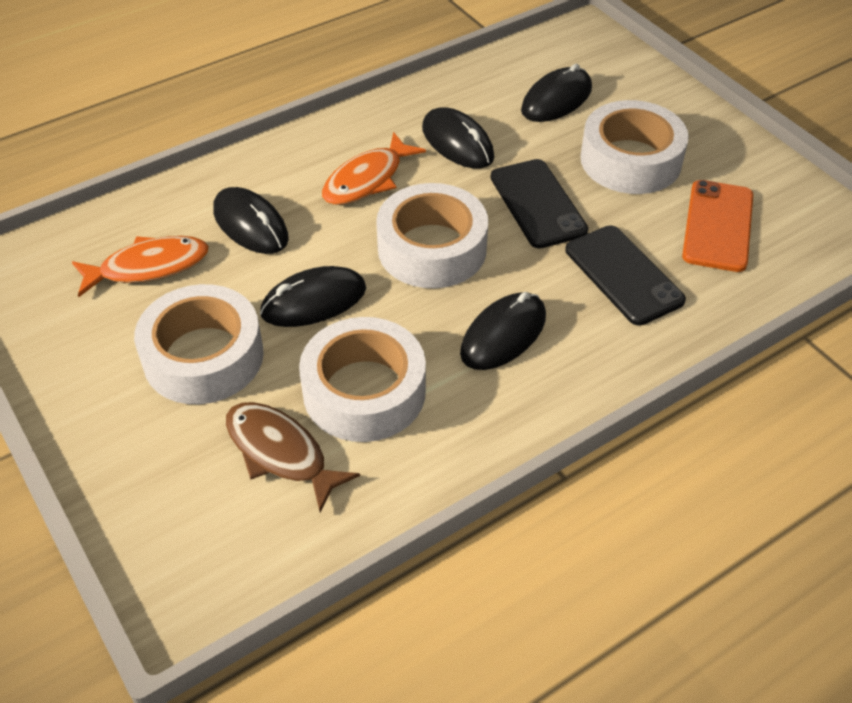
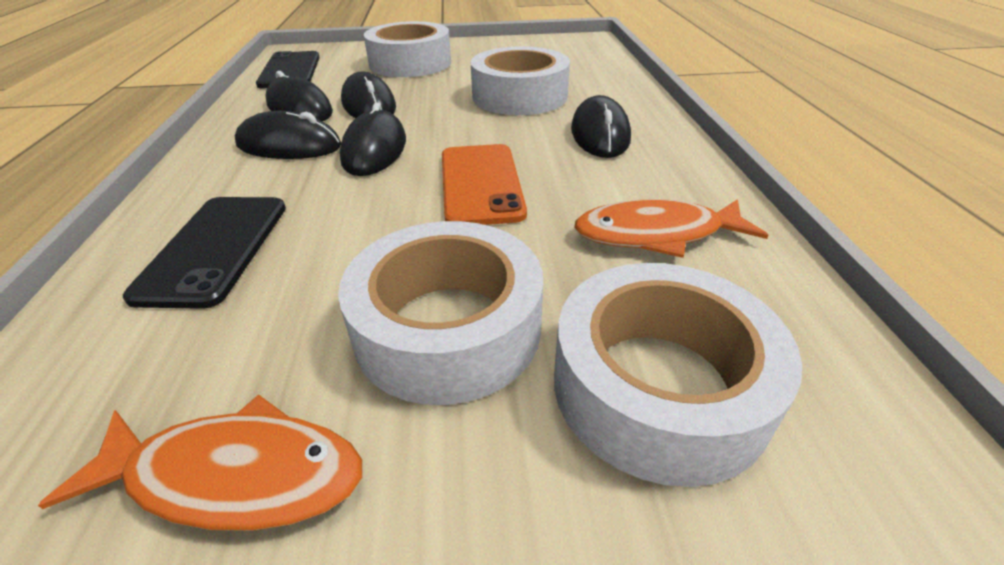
brown fish: [226,402,360,512] = 1 -> none = 0

